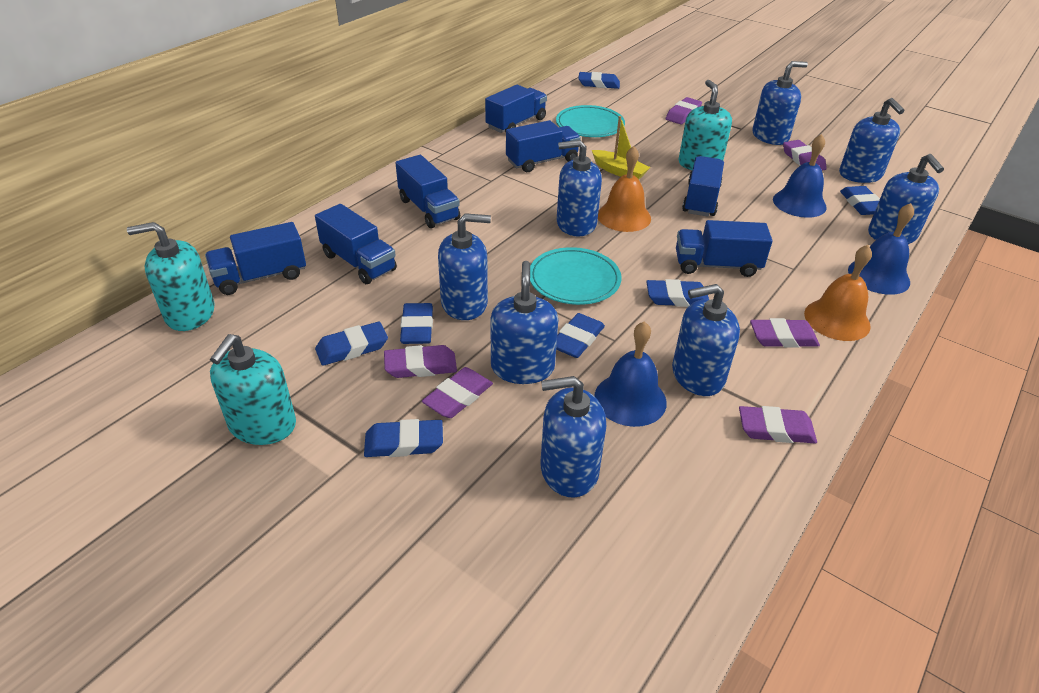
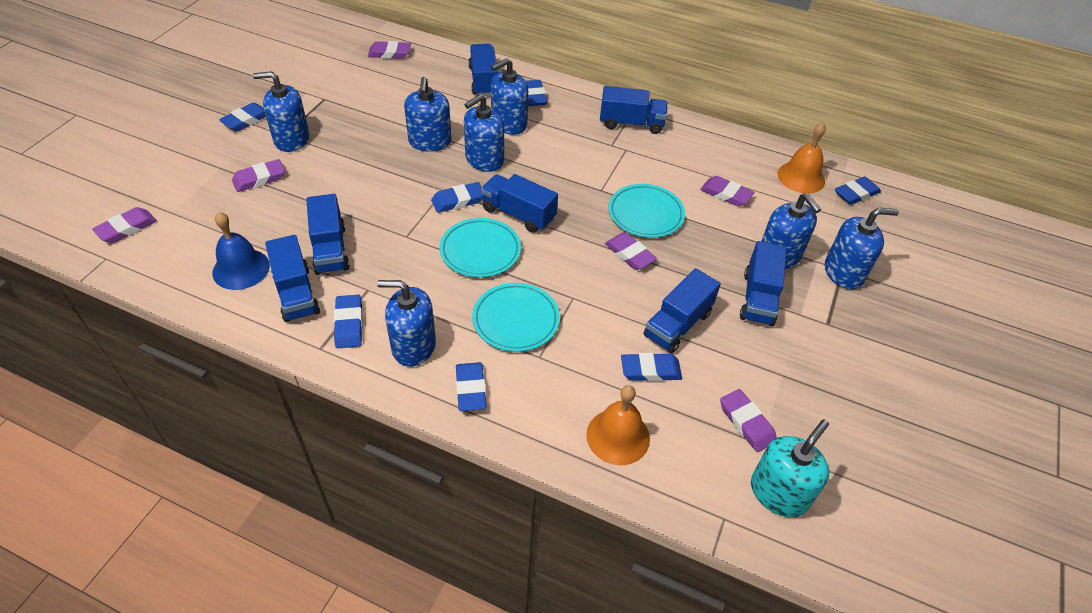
blue bell: [595,321,667,427] [773,134,827,218] [848,203,914,295] = 3 -> [212,212,270,290] = 1
blue soap dispenser: [438,213,491,320] [491,261,558,384] [541,376,606,498] [557,140,602,237] [672,284,740,396] [752,61,808,145] [839,98,905,183] [868,154,944,244] = 8 -> [253,71,309,152] [377,280,436,367] [404,77,452,152] [464,94,504,172] [491,58,528,135] [761,193,821,269] [825,208,899,289] = 7
turquoise plate: [530,247,621,305] [556,105,625,137] = 2 -> [440,218,521,278] [472,283,560,352] [608,184,685,238] = 3
turquoise soap dispenser: [127,222,215,331] [210,334,296,445] [678,80,732,170] = 3 -> [751,419,829,517] = 1
yellow boat: [592,116,651,179] = 1 -> none = 0

